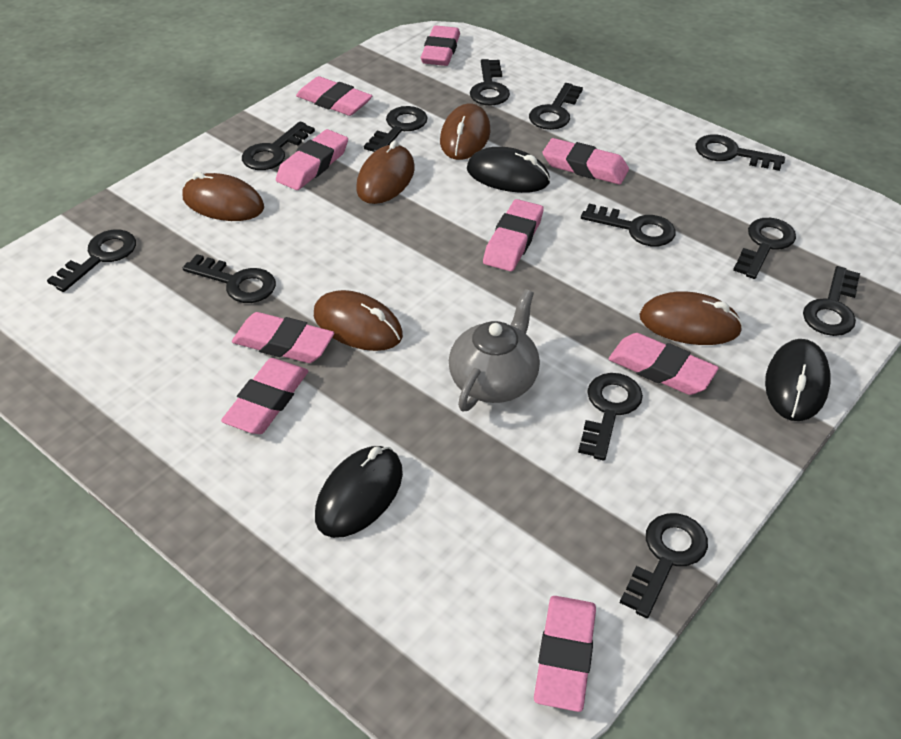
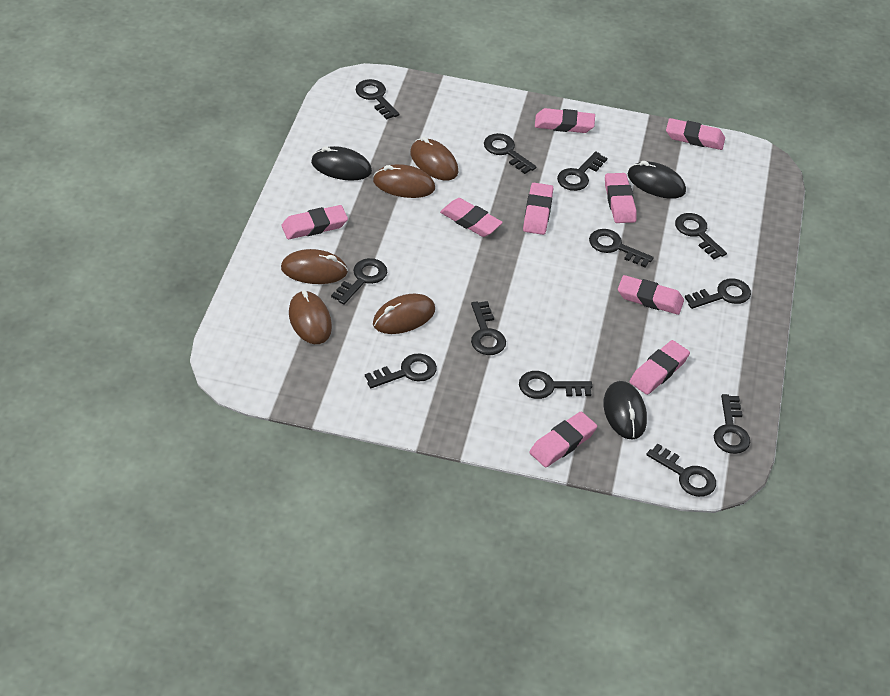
grey teapot: [449,289,540,411] = 1 -> none = 0

